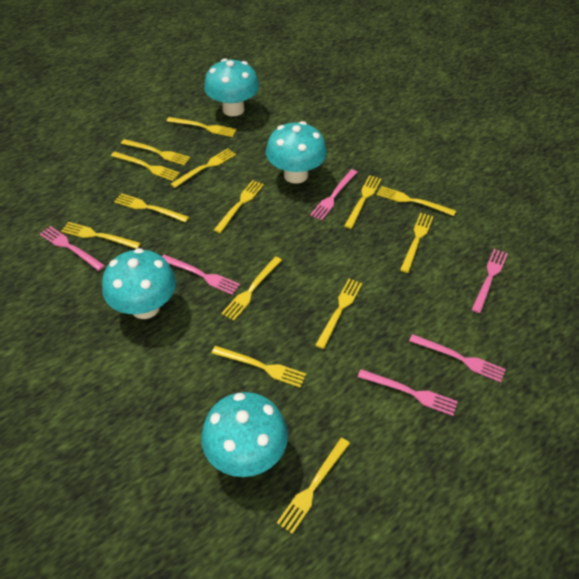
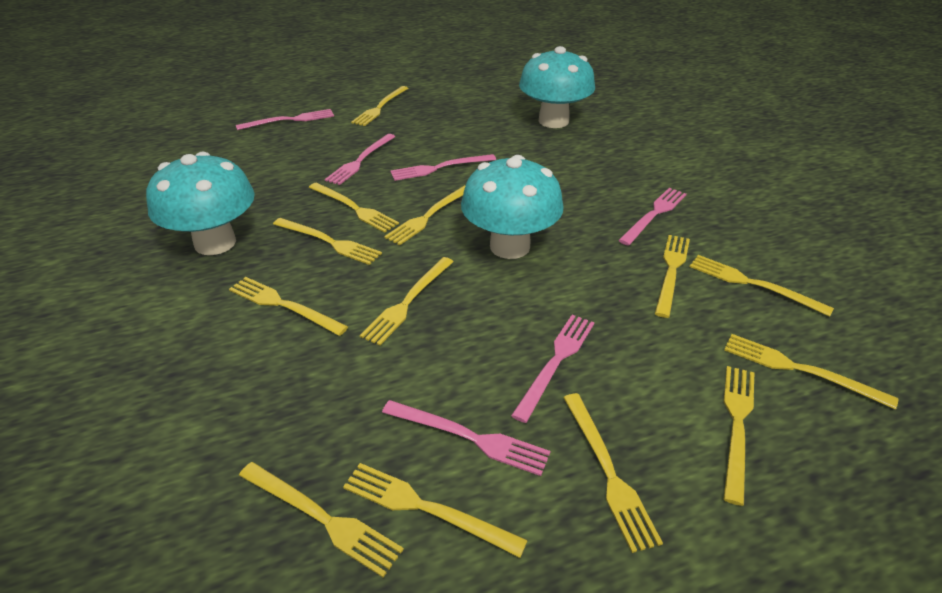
turquoise mushroom: [102,248,176,319] [201,392,288,477] [204,58,259,116] [266,121,327,184] = 4 -> [146,152,255,255] [461,155,564,259] [519,46,595,128] = 3
yellow fork: [61,222,141,249] [111,151,180,181] [114,193,189,223] [121,139,190,165] [166,117,237,137] [171,149,236,188] [212,346,306,388] [214,180,264,233] [221,256,282,321] [277,438,350,534] [315,279,362,349] [344,175,381,229] [377,186,456,216] [400,213,434,273] = 14 -> [229,277,348,336] [239,462,404,577] [273,218,382,265] [309,182,399,233] [343,463,528,558] [351,86,409,126] [360,257,454,346] [384,185,466,245] [563,393,663,553] [655,235,690,318] [690,255,834,317] [724,334,898,409] [724,366,754,506] = 13

